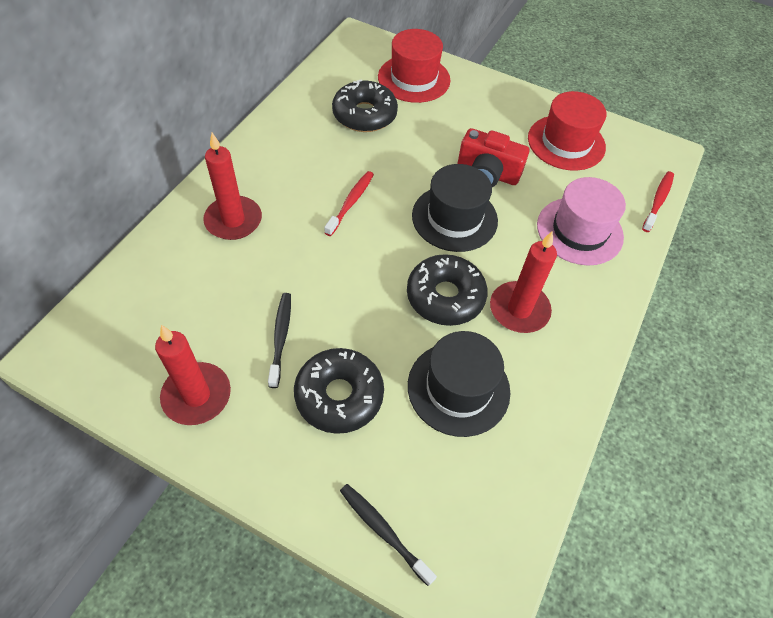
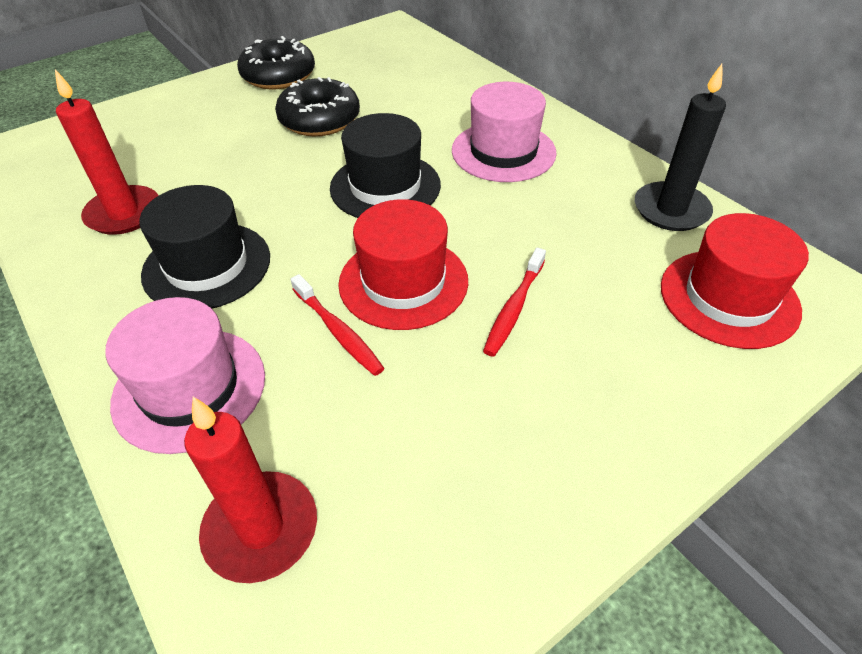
black candle: none = 0 -> [635,64,726,231] = 1
black donut: [294,348,384,434] [332,79,398,132] [407,254,488,326] = 3 -> [237,36,315,89] [275,77,360,136] = 2
black toothbrush: [268,293,291,388] [340,484,437,586] = 2 -> none = 0
pink hat: [537,177,626,265] = 1 -> [105,297,265,454] [452,82,557,182] = 2
red camera: [458,128,529,187] = 1 -> none = 0
red candle: [155,325,231,425] [203,133,262,240] [490,231,557,333] = 3 -> [55,70,159,235] [184,397,317,583] = 2

